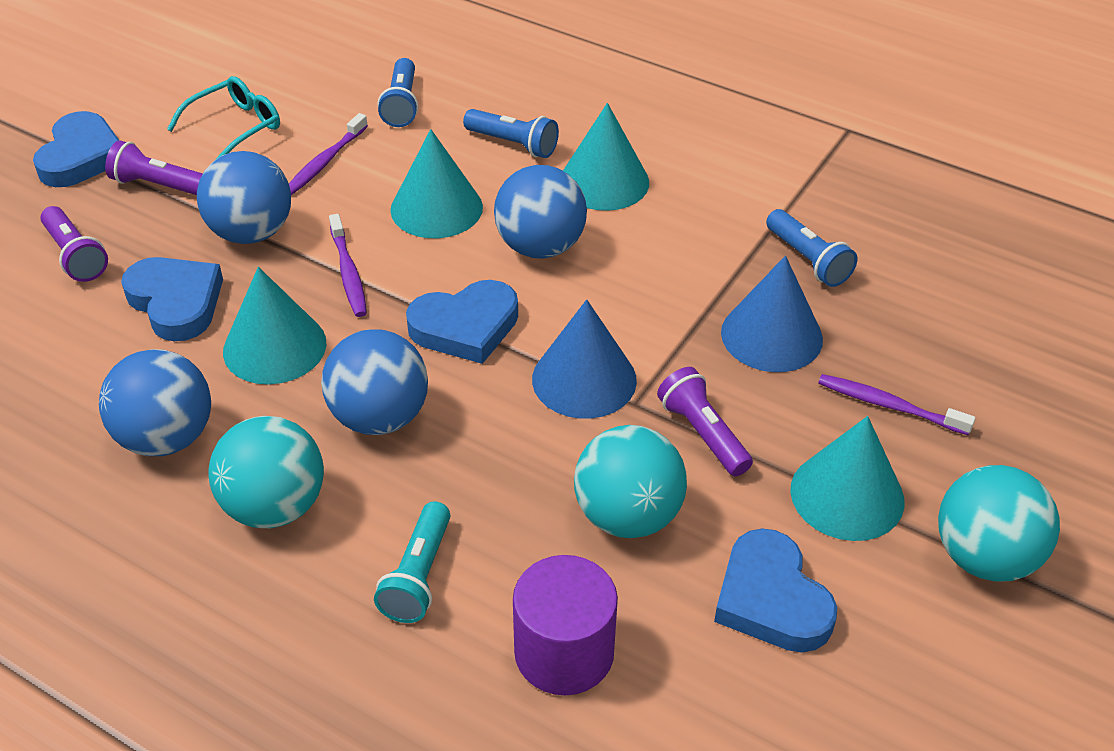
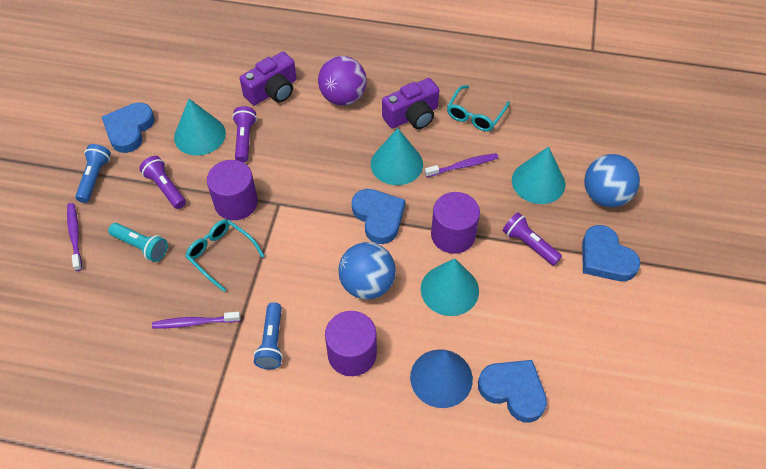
blue ball: [99,349,211,456] [197,151,291,244] [321,329,428,435] [494,165,587,259] = 4 -> [338,242,396,300] [584,154,640,207] = 2
blue cone: [532,299,637,419] [721,256,823,372] = 2 -> [410,349,473,408] = 1
blue flashlight: [378,58,418,127] [463,109,559,158] [766,209,857,287] = 3 -> [75,144,111,203] [253,302,283,369] = 2
purple ball: none = 0 -> [318,56,367,105] = 1
purple camera: none = 0 -> [240,52,297,105] [382,78,439,129] = 2
purple cylinder: [513,555,618,695] = 1 -> [207,160,258,220] [325,311,377,376] [431,192,480,254] = 3
turquoise ball: [209,416,324,528] [574,425,687,538] [938,465,1060,582] = 3 -> none = 0
turquoise glasses: [167,76,280,161] = 1 -> [185,219,264,292] [447,85,510,132] = 2

